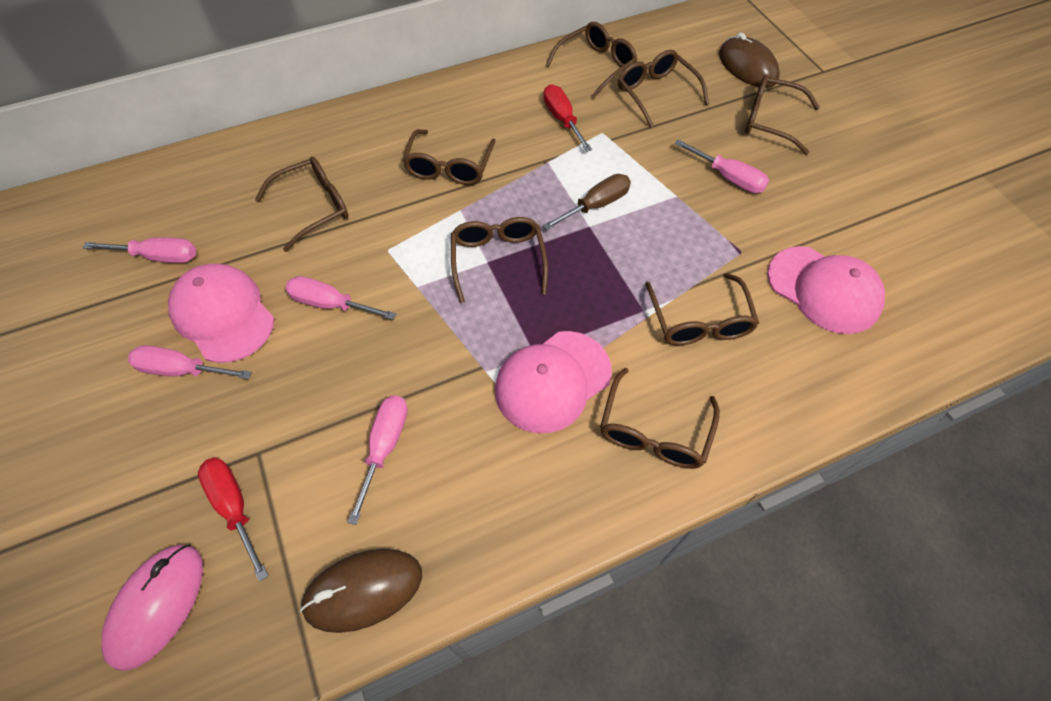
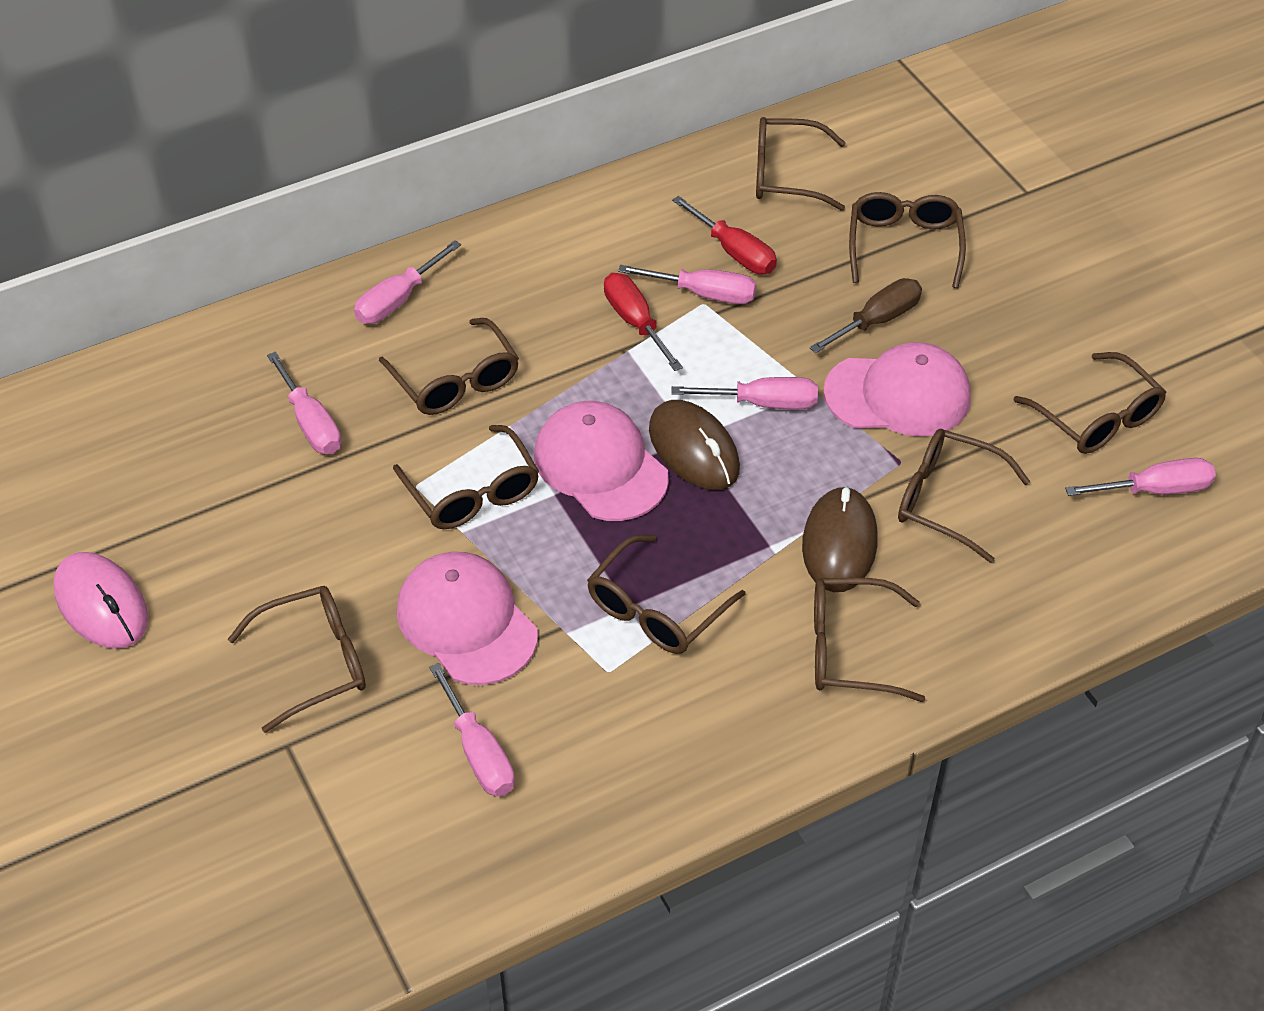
brown glasses: [255,157,348,252] [403,129,496,185] [451,217,548,303] [546,22,637,99] [600,367,720,469] [618,50,709,128] [645,273,759,346] [745,75,820,155] = 8 -> [228,586,366,733] [379,318,519,415] [393,425,539,529] [587,535,746,654] [756,117,845,211] [814,578,925,702] [849,192,966,288] [898,429,1030,563] [1014,352,1166,454] = 9
pink screwdriver: [83,237,196,263] [128,345,252,379] [285,276,396,320] [347,395,408,525] [675,140,769,193] = 5 -> [267,352,341,454] [354,240,461,324] [429,663,515,796] [618,265,756,304] [671,377,818,410] [1065,458,1216,496] = 6

